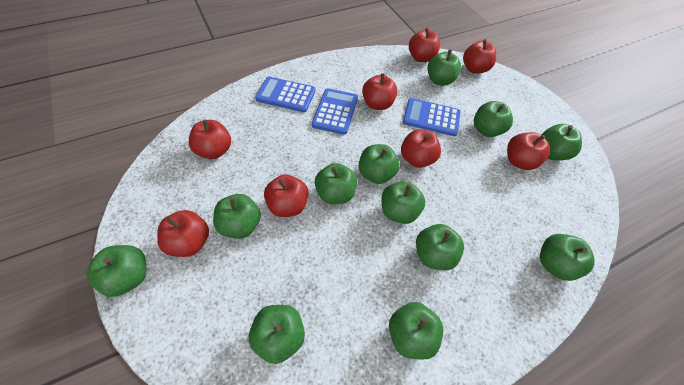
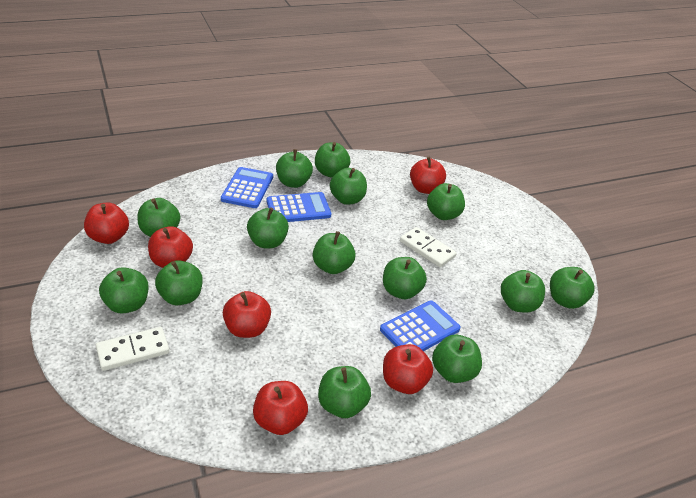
green apple: [86,245,147,297] [213,194,261,239] [249,305,305,364] [315,163,357,204] [359,144,400,184] [382,181,425,224] [389,302,443,360] [416,224,464,271] [427,50,461,86] [474,101,513,137] [540,234,595,281] [542,124,582,160] = 12 -> [99,267,149,314] [138,198,180,237] [155,260,203,305] [247,207,289,248] [276,149,313,188] [313,231,356,274] [315,142,350,178] [318,366,371,418] [330,168,367,205] [383,257,427,299] [427,183,465,220] [432,334,482,383] [501,270,545,313] [550,267,595,309] = 14
red apple: [157,210,209,257] [189,120,231,159] [264,174,308,217] [362,73,398,110] [401,129,441,168] [409,28,440,62] [463,39,496,74] [507,132,550,170] = 8 -> [84,202,129,244] [148,226,193,268] [223,291,271,338] [253,381,308,435] [383,344,433,394] [410,157,446,194] = 6
white domino: none = 0 -> [96,327,170,371] [400,227,457,267] = 2

